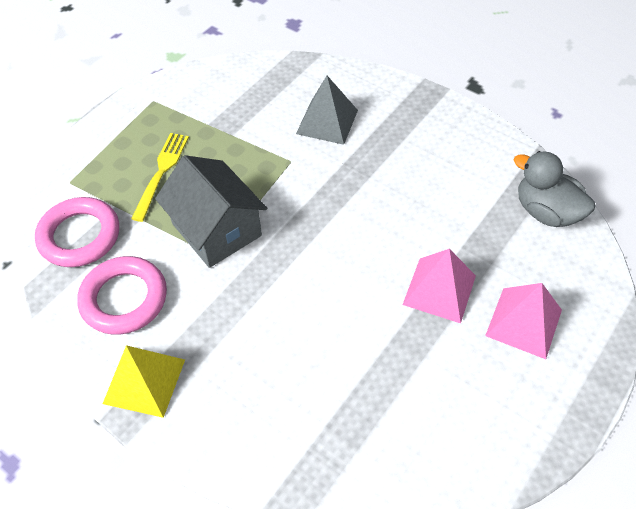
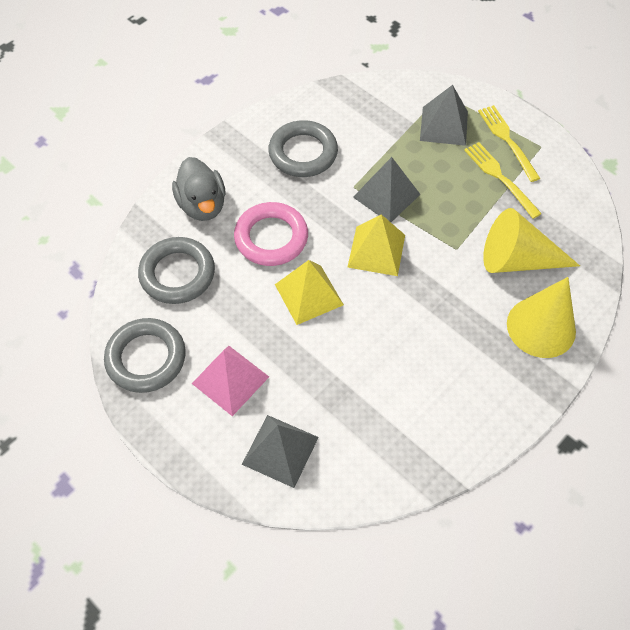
grey house: [155,155,267,268] = 1 -> none = 0
grey pyramid: [296,76,358,145] = 1 -> [242,415,319,488] [353,157,421,222] [420,85,468,146] = 3
grey ring: none = 0 -> [104,318,186,393] [138,237,215,304] [268,120,338,177] = 3
pink pyramid: [403,249,476,323] [485,283,562,359] = 2 -> [192,346,269,416] = 1
pink ring: [35,197,119,267] [77,256,167,335] = 2 -> [234,202,308,266] = 1
yellow cone: none = 0 -> [483,208,580,273] [507,277,576,358] = 2
yellow fork: [131,133,189,222] = 1 -> [464,142,542,219] [478,105,540,182] = 2
yellow pyramid: [103,345,185,418] = 1 -> [275,260,344,325] [347,214,405,276] = 2

